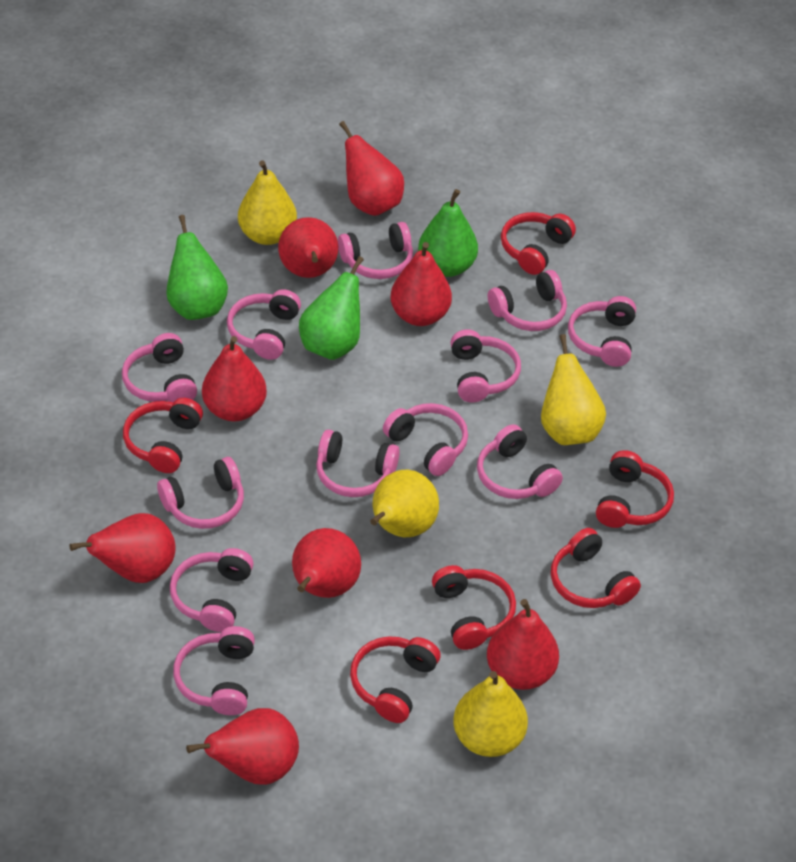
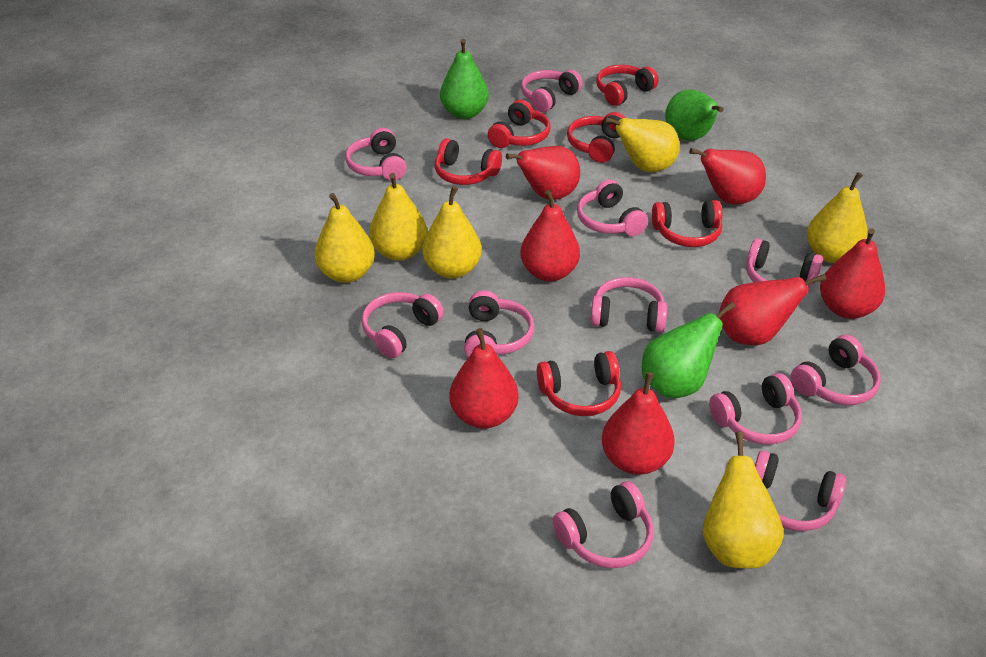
pink headphones: [122,333,197,402] [157,457,244,529] [170,548,254,632] [173,626,255,715] [227,289,301,360] [316,429,400,497] [338,222,413,279] [383,403,468,476] [451,329,521,402] [477,424,563,499] [488,270,567,331] [568,296,636,367] = 12 -> [345,128,407,180] [361,292,444,358] [464,290,534,357] [521,70,583,112] [553,481,654,568] [577,179,648,236] [590,277,667,332] [709,373,802,444] [746,238,823,288] [755,450,846,531] [790,335,881,405] = 11
red pear: [69,513,176,583] [186,708,299,785] [202,336,267,421] [278,217,338,278] [292,528,361,598] [339,121,404,216] [391,242,452,326] [487,599,559,690] = 8 -> [449,328,519,429] [506,146,580,200] [520,190,580,281] [602,372,675,475] [689,148,766,205] [719,274,826,345] [820,228,885,319] = 7
yellow pear: [238,160,297,245] [370,470,439,537] [453,671,528,757] [541,334,606,445] = 4 -> [314,193,375,283] [369,173,427,261] [422,186,482,279] [604,117,680,172] [703,431,784,568] [807,172,868,263] = 6

